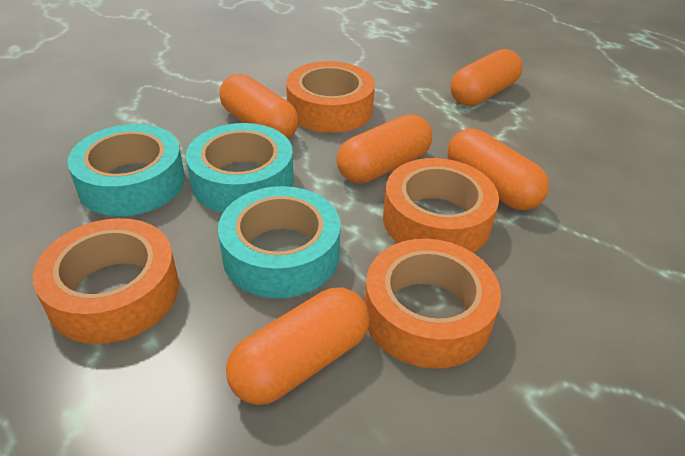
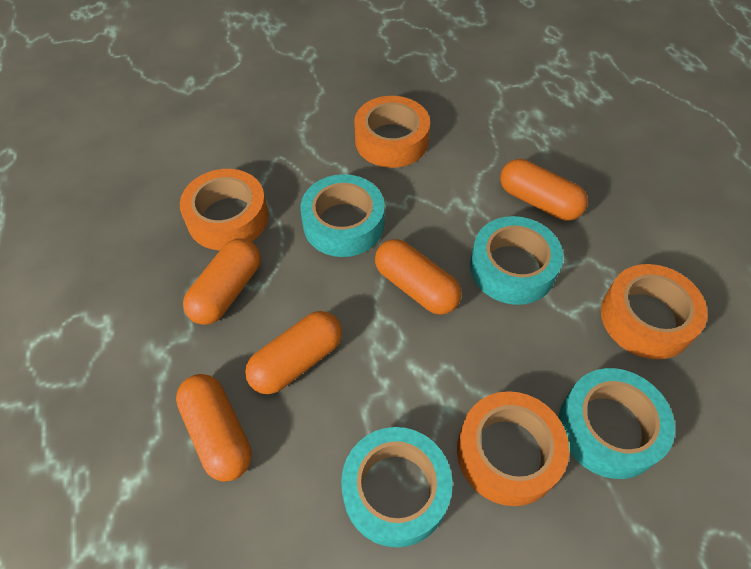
turquoise tape: [67,124,185,216] [186,123,294,212] [218,186,341,299] = 3 -> [300,174,385,257] [341,427,453,548] [470,216,563,305] [559,368,675,479] = 4

